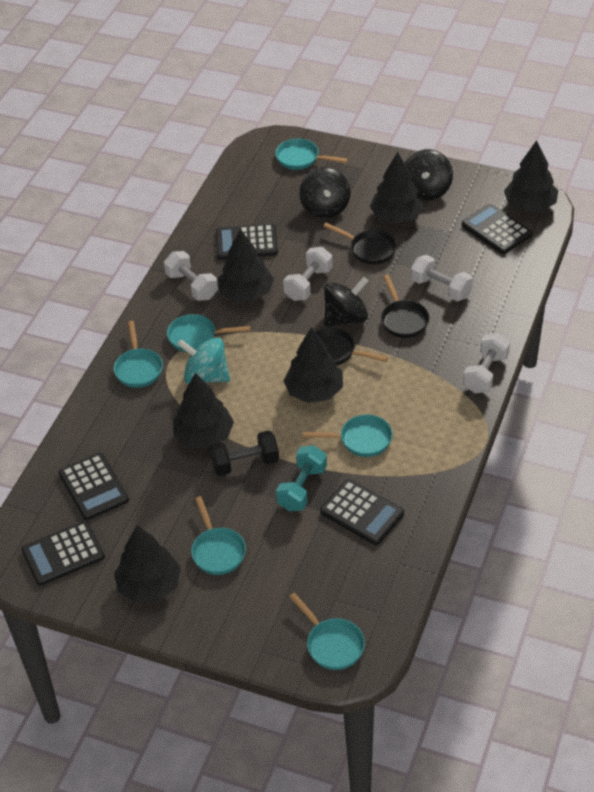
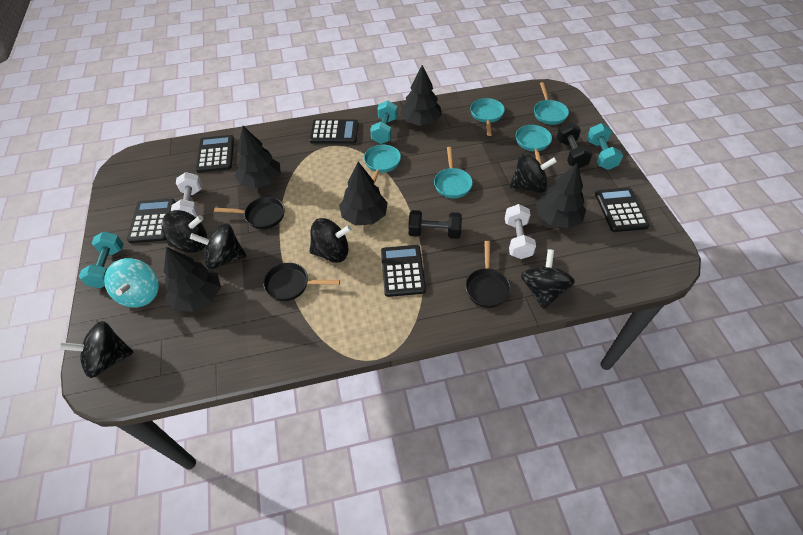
black dumbbell: [209,430,279,476] = 1 -> [408,210,462,239] [557,122,593,168] = 2
black spinning top: [300,167,350,218] [324,277,368,327] [405,149,453,200] = 3 -> [59,321,134,378] [162,210,207,253] [190,223,247,269] [309,218,352,263] [510,153,557,193] [521,249,575,310] = 6
black tree: [114,525,181,603] [173,373,234,448] [218,229,274,301] [283,328,343,403] [370,152,424,224] [504,140,558,211] = 6 -> [164,247,221,312] [235,126,281,188] [339,162,388,226] [400,65,442,126] [536,163,586,228] = 5
turquoise dumbbell: [276,445,327,511] = 1 -> [79,232,124,288] [370,101,398,144] [587,123,623,170] = 3
turquoise pan: [114,321,163,388] [167,314,250,352] [191,496,246,575] [275,139,348,170] [289,593,365,670] [303,415,393,457] = 6 -> [364,144,401,184] [434,147,473,198] [470,98,505,136] [516,125,552,165] [534,82,569,125] = 5
white dumbbell: [164,251,218,301] [283,247,333,301] [411,255,473,301] [463,333,510,393] = 4 -> [171,172,202,217] [505,204,536,259] = 2

